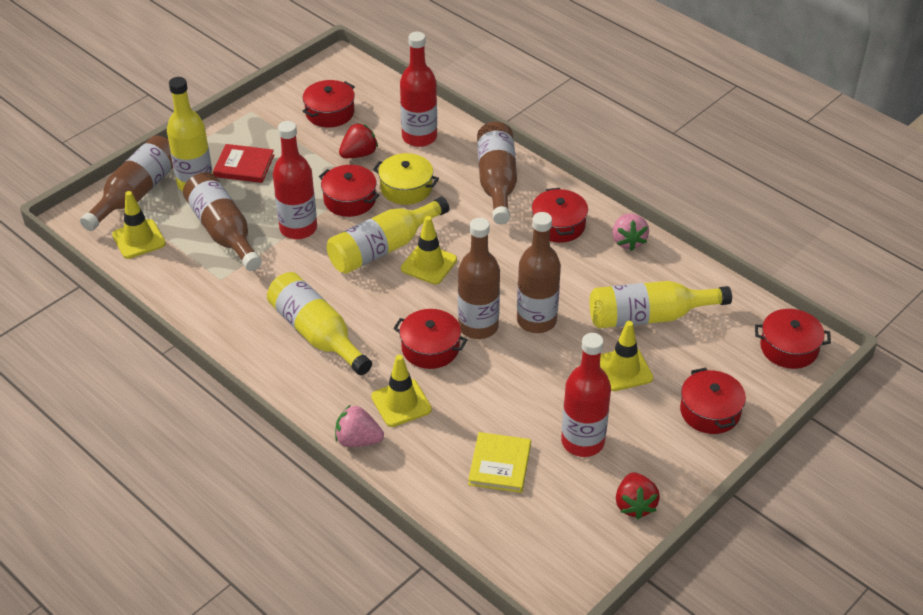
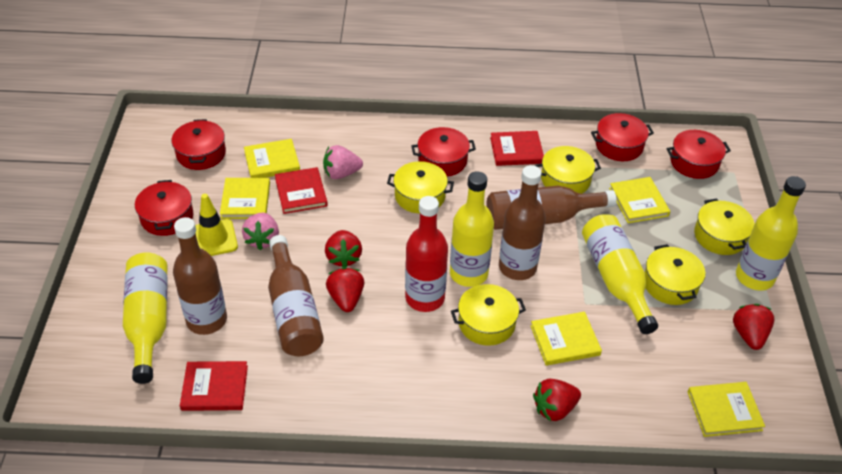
brown bottle: [80,135,173,231] [183,172,262,271] [458,218,500,339] [477,122,517,224] [517,212,561,333] = 5 -> [173,217,227,335] [268,235,324,356] [486,186,617,230] [499,165,546,280] = 4
red book: [213,144,274,183] = 1 -> [180,361,248,411] [275,167,328,214] [490,131,544,166] = 3
red bottle: [273,121,317,239] [400,32,437,147] [561,333,611,457] = 3 -> [405,196,448,312] = 1
red pot: [302,80,355,127] [319,165,379,217] [393,309,468,369] [532,188,588,243] [680,367,746,434] [755,309,831,369] = 6 -> [135,180,193,236] [172,119,226,170] [411,127,476,177] [591,113,654,161] [667,130,731,179] = 5
red strawberry: [339,123,378,158] [616,472,660,519] = 2 -> [325,230,362,267] [326,267,364,312] [533,379,581,422] [733,304,775,350] = 4
yellow book: [468,432,531,493] = 1 -> [220,178,270,219] [244,139,300,178] [531,312,602,366] [609,177,670,223] [688,382,765,437] = 5
yellow pot: [373,153,439,205] = 1 -> [387,161,454,213] [451,284,526,346] [535,146,601,194] [645,244,705,305] [694,199,755,255] = 5
yellow traffic cone: [112,191,166,259] [371,355,432,427] [401,216,457,284] [600,321,653,391] = 4 -> [195,194,238,256] = 1

